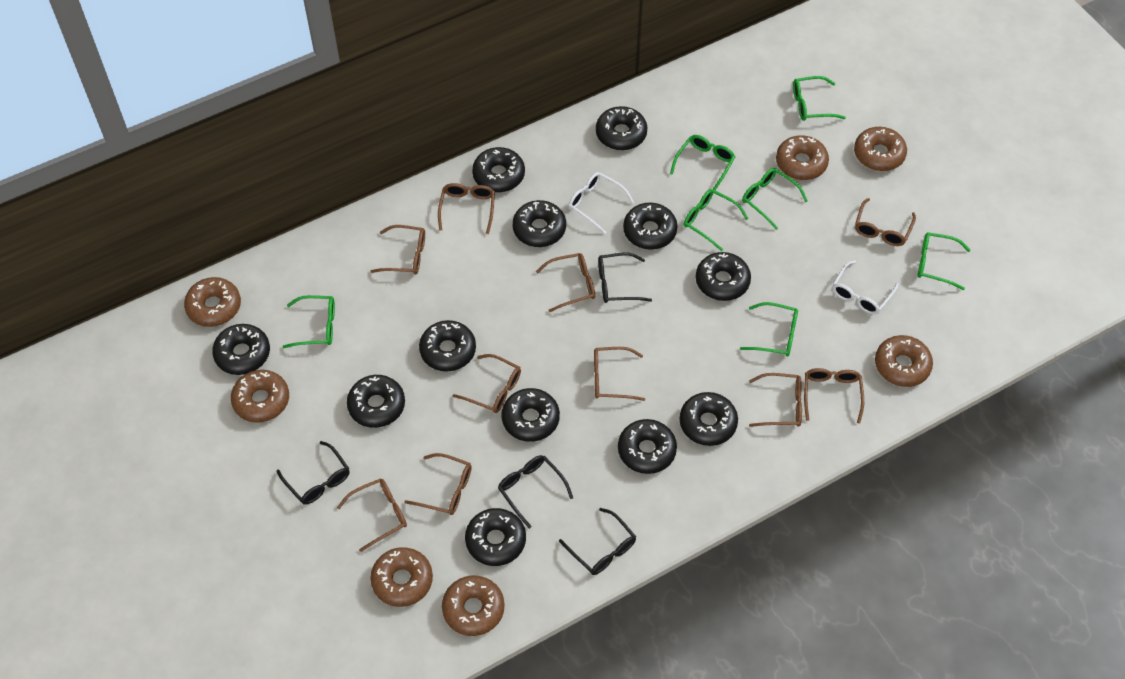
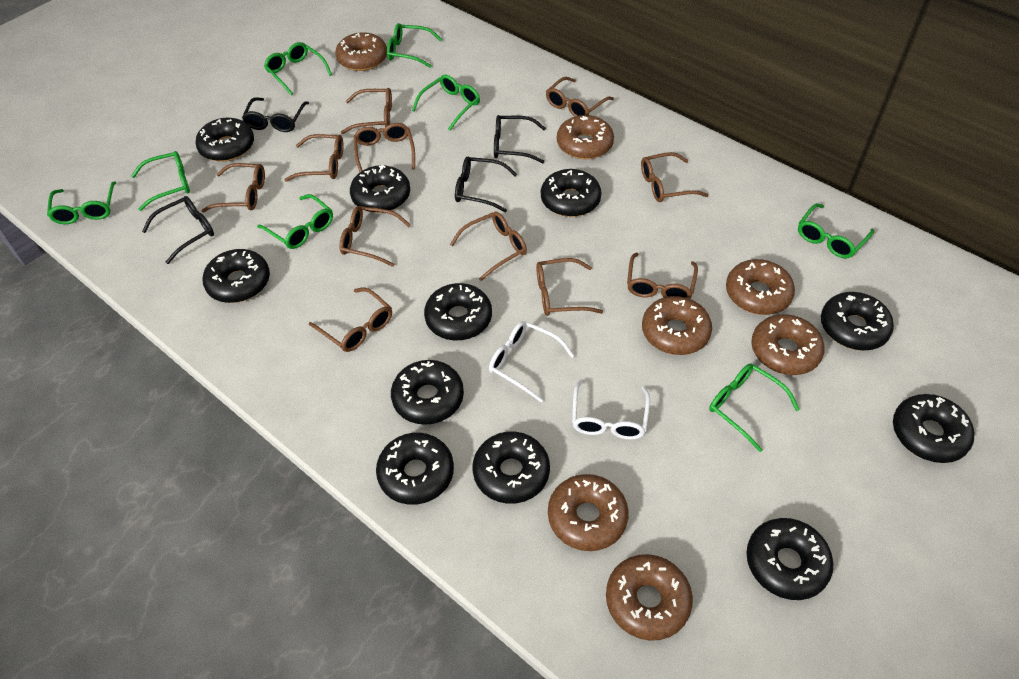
black donut: [212,324,270,375] [347,375,405,428] [419,320,476,372] [465,508,526,566] [472,147,525,192] [501,388,560,442] [512,200,566,247] [596,106,648,150] [618,419,677,474] [623,203,678,250] [679,392,738,446] [696,252,751,301] = 12 -> [195,118,254,162] [203,249,270,303] [350,165,410,213] [376,433,454,505] [391,360,464,425] [424,283,492,341] [472,432,550,504] [541,169,601,217] [746,518,834,600] [821,292,894,351] [893,394,974,463] = 11
brown glasses: [337,478,407,552] [370,225,425,274] [404,453,472,515] [438,183,495,234] [453,354,521,413] [536,253,595,312] [594,347,645,401] [749,373,802,427] [804,368,864,424] [855,198,916,246] = 10 -> [201,163,265,212] [285,134,344,182] [309,287,392,352] [339,206,411,267] [341,88,392,134] [354,123,415,172] [450,211,527,281] [536,258,603,316] [546,77,614,117] [627,253,698,299] [641,152,708,202] = 11
green glasses: [283,295,335,348] [670,135,735,190] [684,189,749,251] [740,302,798,356] [742,168,808,230] [793,76,846,121] [918,232,971,290] = 7 -> [47,181,117,224] [131,151,190,211] [257,194,333,249] [264,42,332,95] [387,23,442,68] [412,75,480,130] [709,364,800,452] [798,203,874,258] = 8

